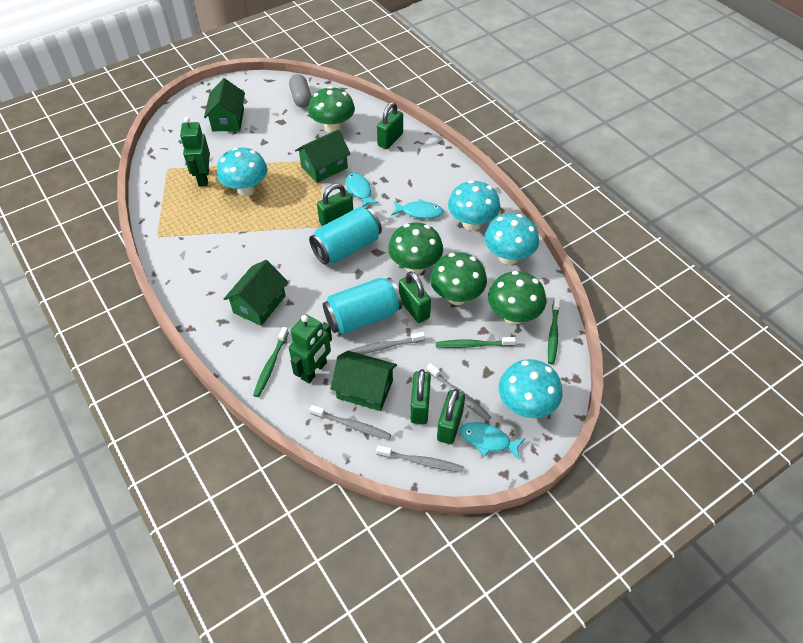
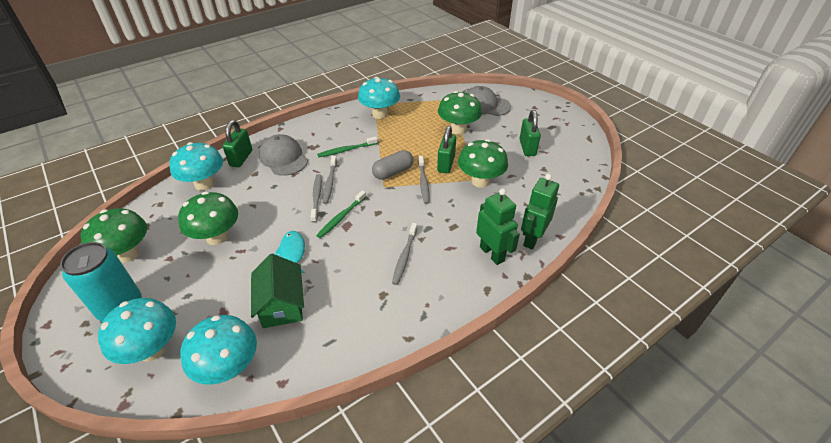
green house: [204,78,245,131] [224,260,288,326] [295,129,351,183] [330,351,397,411] = 4 -> [251,254,304,328] = 1
green padlock: [317,184,353,226] [377,102,403,149] [399,271,431,323] [410,369,431,424] [437,389,465,444] = 5 -> [222,120,252,167] [437,126,456,173] [519,110,541,156] = 3
green toothbrush: [253,327,289,397] [436,337,516,348] [548,297,560,364] = 3 -> [316,190,366,238] [317,137,378,158] = 2
grey cap: none = 0 -> [259,134,308,176] [465,86,511,116] = 2
turquoise can: [309,207,382,265] [323,277,402,335] = 2 -> [60,242,142,322] = 1
turquoise fish: [346,172,379,207] [391,199,444,219] [460,422,525,460] = 3 -> [275,231,305,273] = 1

